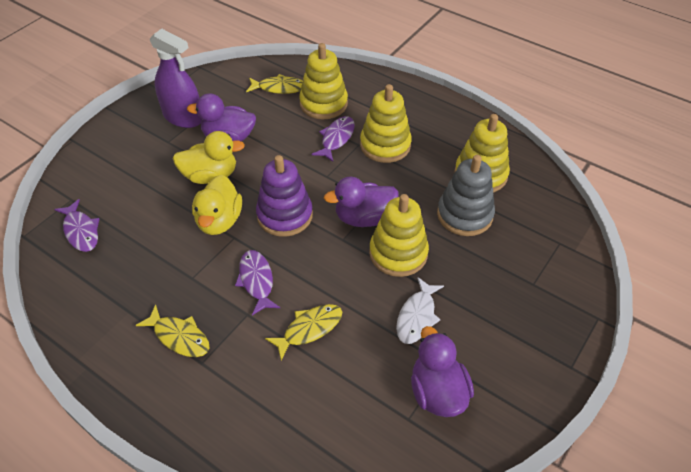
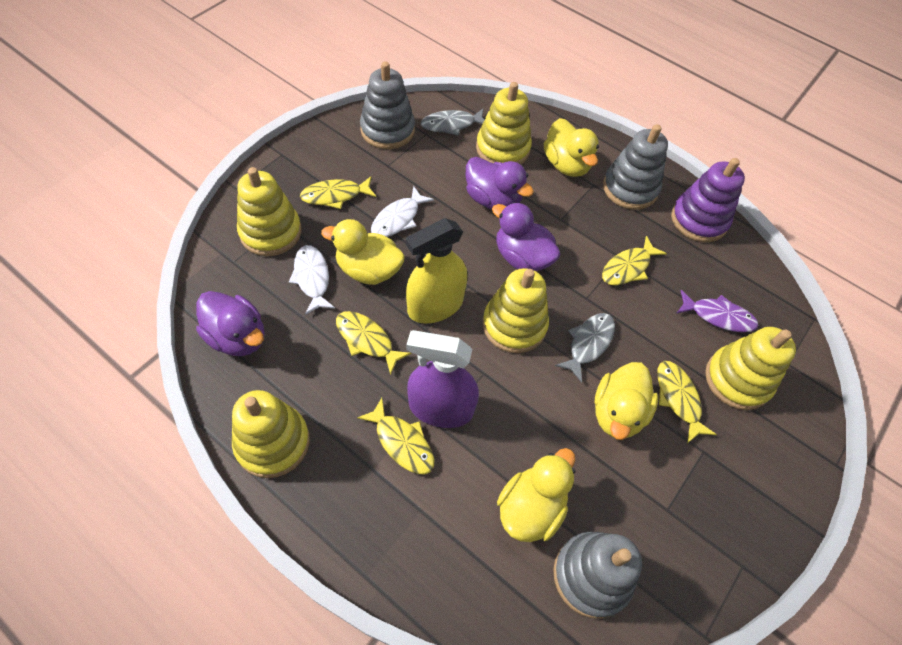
grey fish: none = 0 -> [421,109,484,136] [555,313,615,383] = 2
grey stacking toy: [437,155,495,236] = 1 -> [360,61,415,149] [553,532,642,618] [603,124,668,210] = 3
purple fish: [54,199,99,252] [235,250,280,315] [312,116,355,162] = 3 -> [676,290,759,332] = 1
white fish: [396,277,444,344] = 1 -> [289,245,335,315] [371,186,434,237] = 2
yellow duck: [173,131,245,184] [192,175,242,235] = 2 -> [321,219,405,285] [497,448,575,542] [544,118,599,177] [594,362,658,440] = 4
yellow fish: [135,305,210,357] [246,74,303,94] [265,304,342,360] = 3 -> [300,177,376,209] [336,311,412,375] [357,398,434,474] [602,236,667,286] [657,361,717,443] = 5
yellow spray bottle: none = 0 -> [406,218,467,324] = 1
yellow stacking toy: [299,43,348,119] [360,84,412,163] [369,194,429,277] [454,114,510,193] = 4 -> [232,390,310,478] [237,167,301,256] [476,82,532,164] [483,268,549,353] [705,327,796,410] = 5

